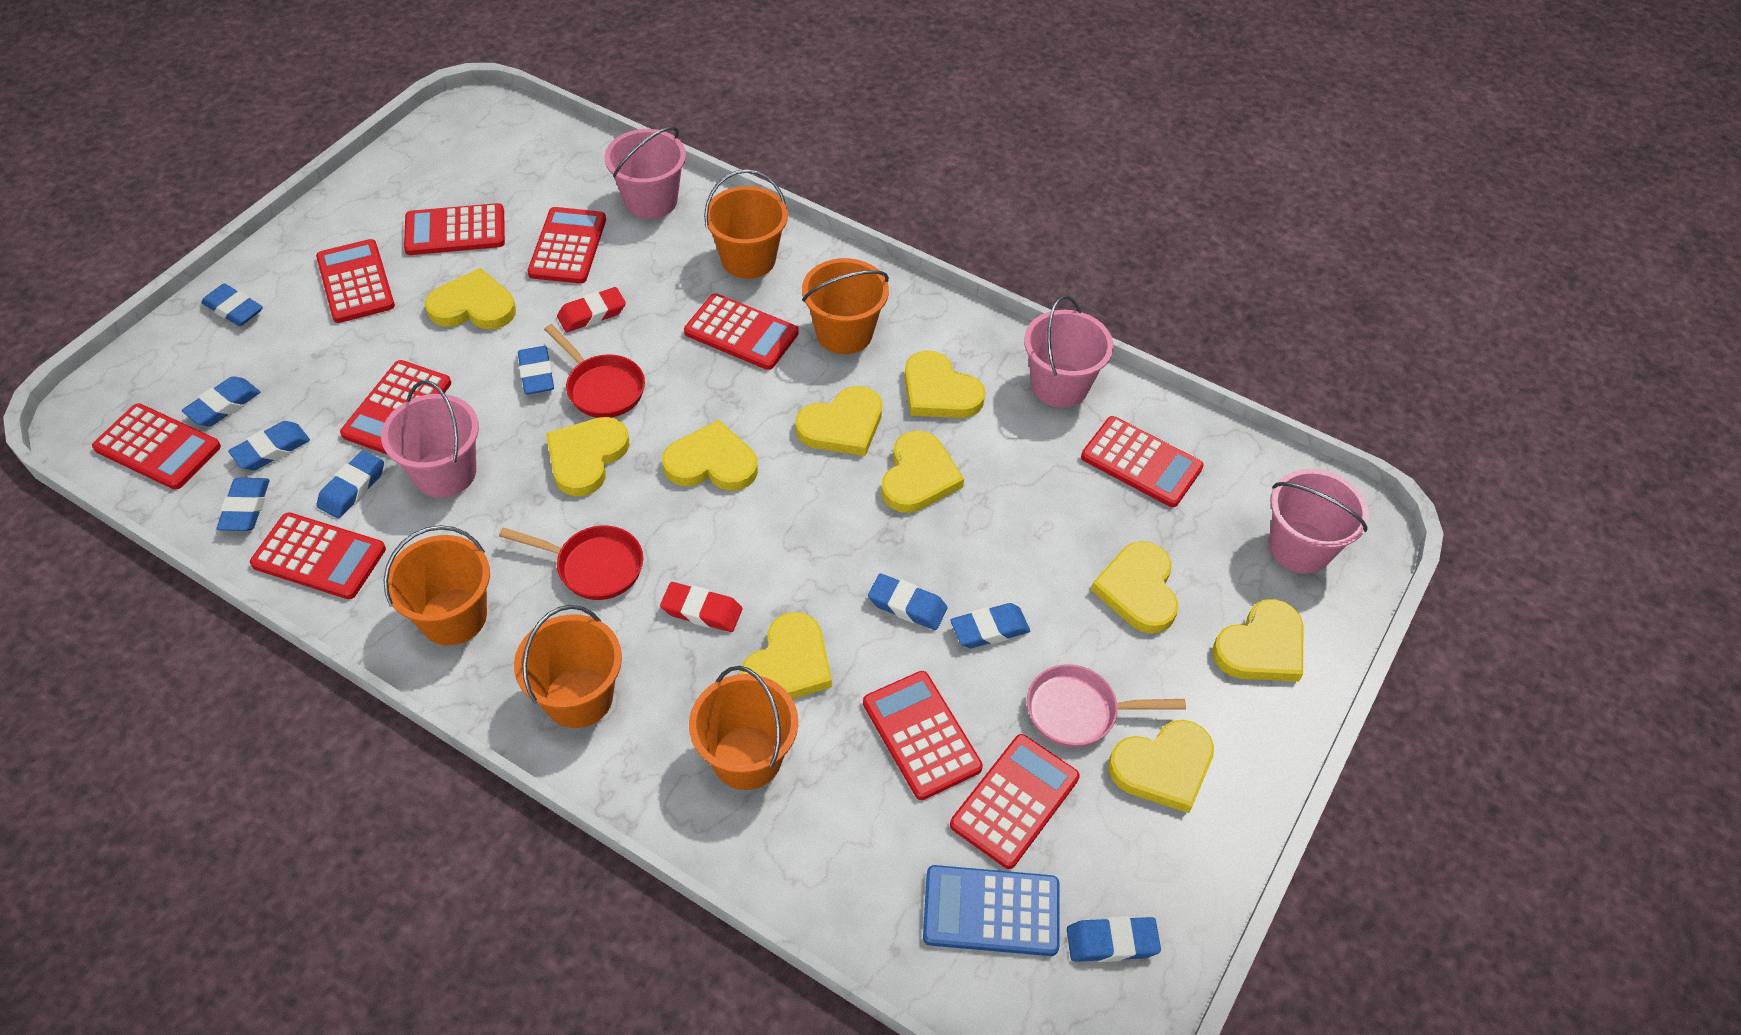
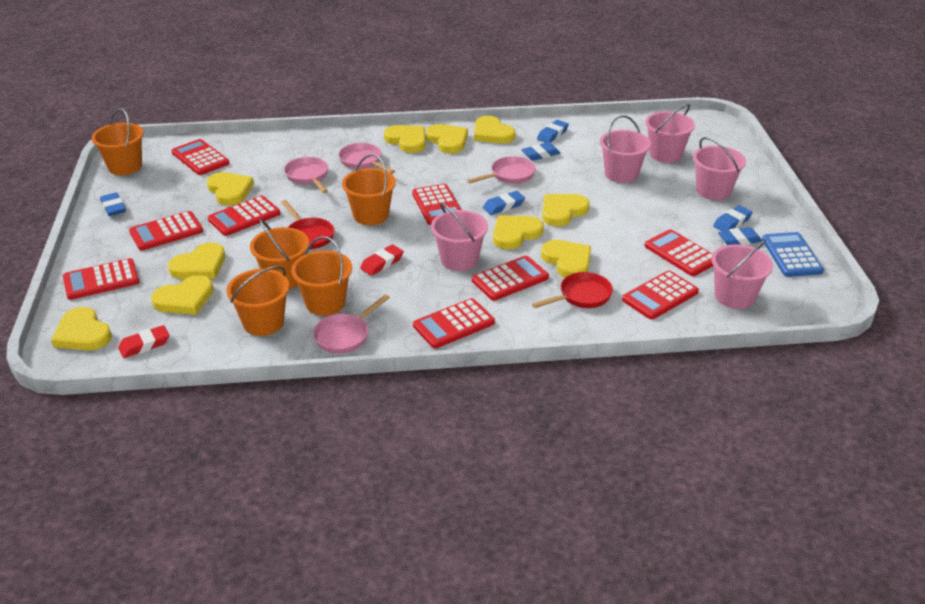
blue eraser: [182,376,260,426] [201,283,263,326] [217,478,270,531] [228,421,310,471] [317,450,384,518] [518,346,554,394] [868,574,947,630] [951,603,1030,648] [1067,916,1161,962] = 9 -> [100,192,126,216] [483,191,525,215] [521,142,560,161] [537,120,569,143] [713,205,753,231] [718,227,762,245] = 6
pink bucket: [381,380,479,497] [605,127,686,219] [1024,295,1113,408] [1269,469,1369,574] = 4 -> [431,202,488,271] [600,115,651,183] [645,104,695,163] [693,137,746,200] [711,239,773,309] = 5
pink pan: [1027,664,1186,748] = 1 -> [284,157,328,193] [313,294,390,353] [338,143,395,174] [467,156,536,184] = 4
red calculator: [92,403,221,490] [250,512,386,599] [316,239,395,323] [340,360,451,454] [404,203,505,255] [528,207,606,283] [684,293,799,370] [863,671,983,800] [950,734,1080,869] [1081,416,1204,507] = 10 -> [63,258,139,300] [129,211,203,250] [171,139,229,175] [208,196,280,236] [412,184,461,225] [413,298,495,348] [472,256,549,301] [622,271,699,320] [645,229,713,276] = 9

